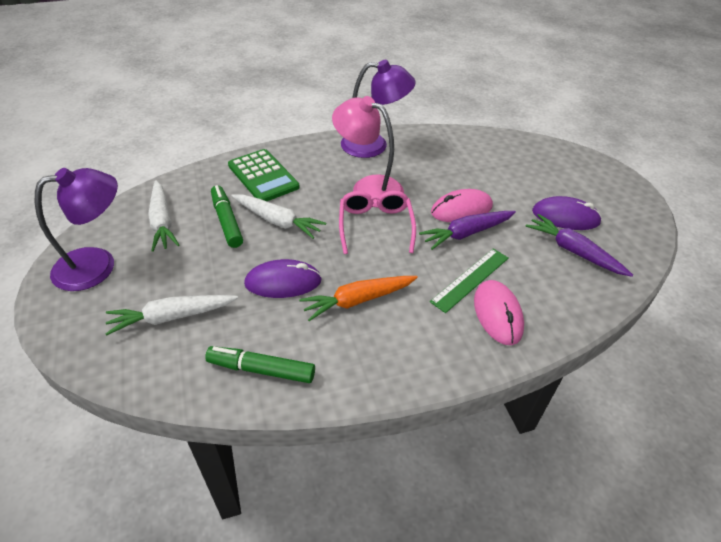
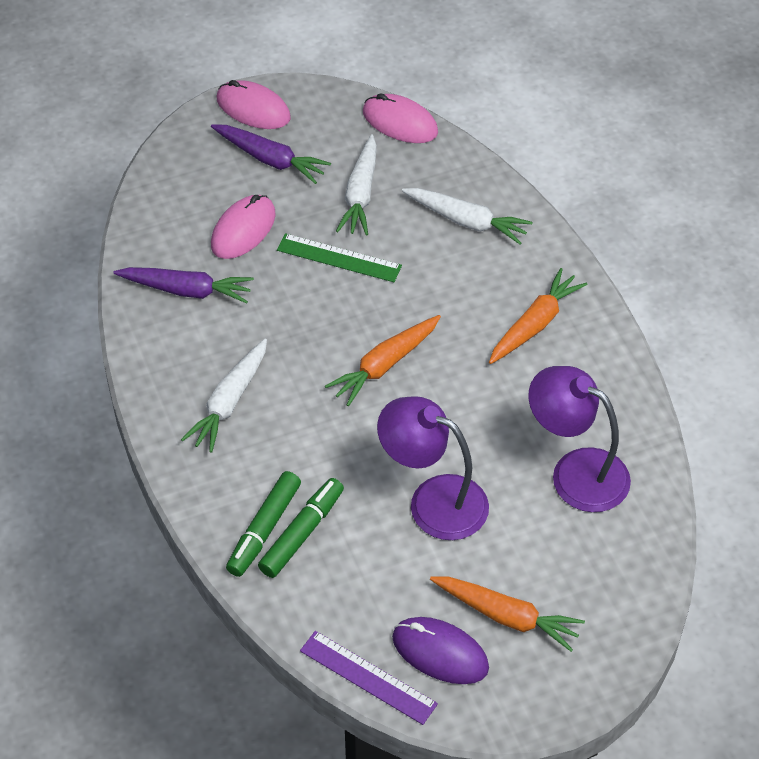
green calculator: [228,149,299,201] = 1 -> none = 0
orange carrot: [299,276,418,321] = 1 -> [325,315,441,407] [430,577,585,652] [489,268,587,364] = 3
pink glasses: [339,191,416,254] = 1 -> none = 0
pink lamp: [332,96,404,208] = 1 -> none = 0
pink mouse: [431,189,493,222] [474,280,524,345] = 2 -> [211,195,275,259] [217,80,291,129] [363,93,438,143] = 3
purple mouse: [244,259,322,298] [532,196,602,230] = 2 -> [392,617,489,684] = 1
purple ruler: none = 0 -> [300,631,438,725] = 1

